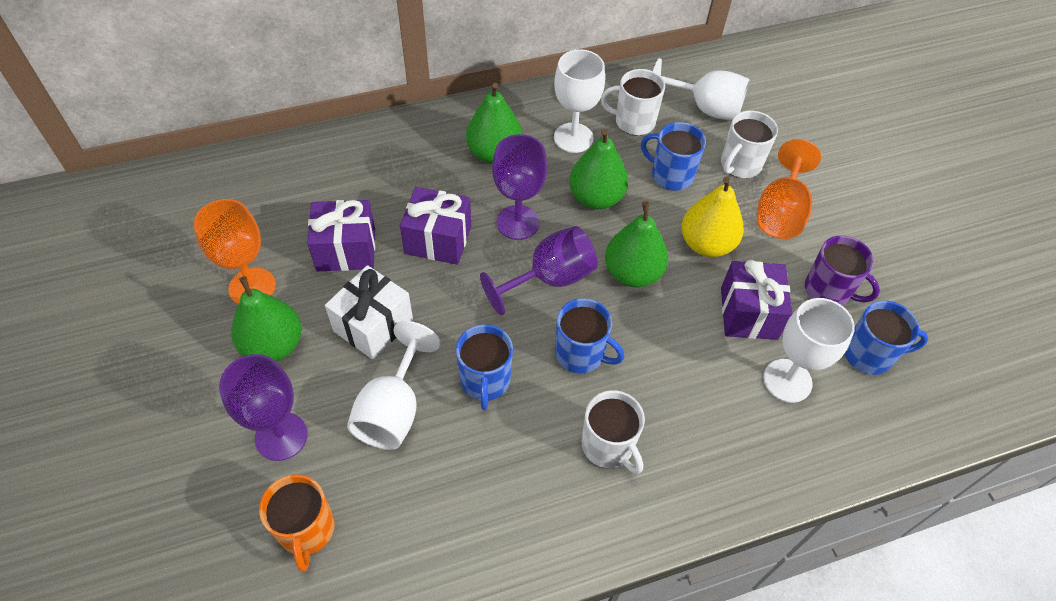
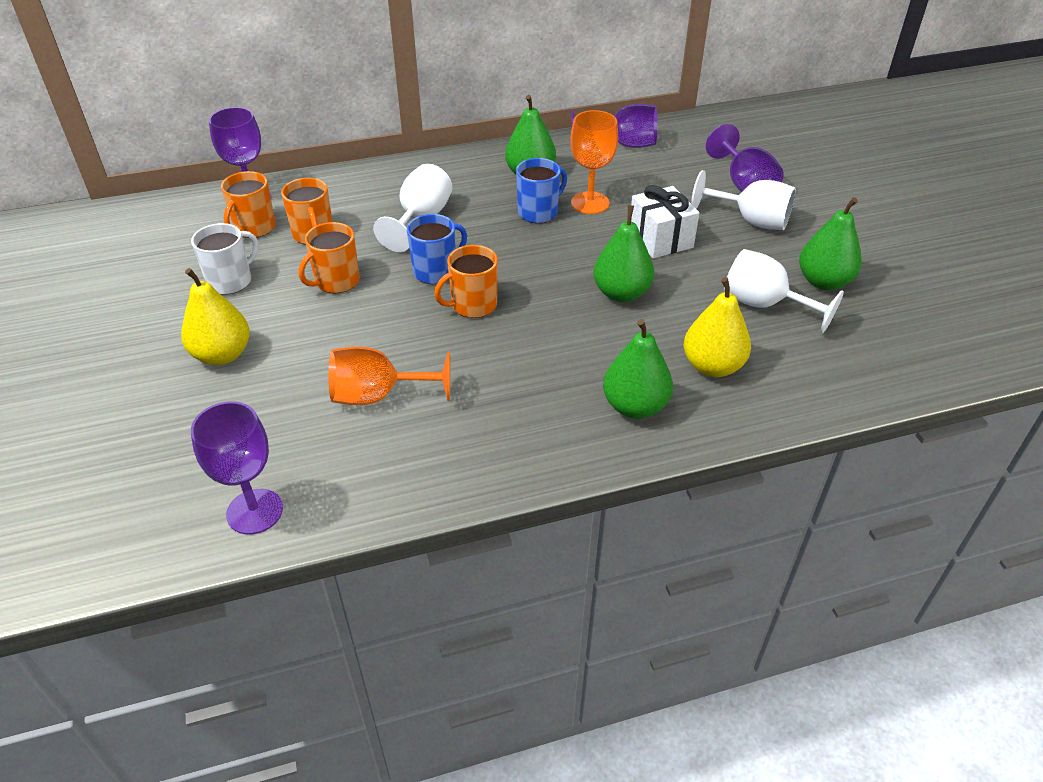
blue mug: [456,324,513,410] [555,298,624,373] [641,122,706,191] [844,301,928,375] = 4 -> [407,214,467,284] [516,158,567,223] = 2
orange mug: [259,474,335,572] = 1 -> [221,171,276,238] [281,178,332,245] [299,222,360,293] [434,245,498,318] = 4
purple gift: [307,200,375,272] [400,187,471,265] [721,260,793,340] = 3 -> none = 0
purple goblet: [219,354,308,461] [480,226,598,315] [492,134,547,240] = 3 -> [191,401,283,535] [209,107,271,197] [571,104,658,148] [706,124,783,192] = 4
purple mug: [805,235,880,306] = 1 -> none = 0
white goblet: [347,321,440,450] [554,49,605,153] [653,58,750,120] [763,298,855,403] = 4 -> [373,164,452,252] [691,170,796,230] [724,249,844,333] = 3
white mug: [582,390,645,474] [601,69,665,135] [721,110,778,178] = 3 -> [191,223,259,295] = 1
yellow pear: [681,177,744,257] = 1 -> [181,268,250,365] [684,277,751,377] = 2

